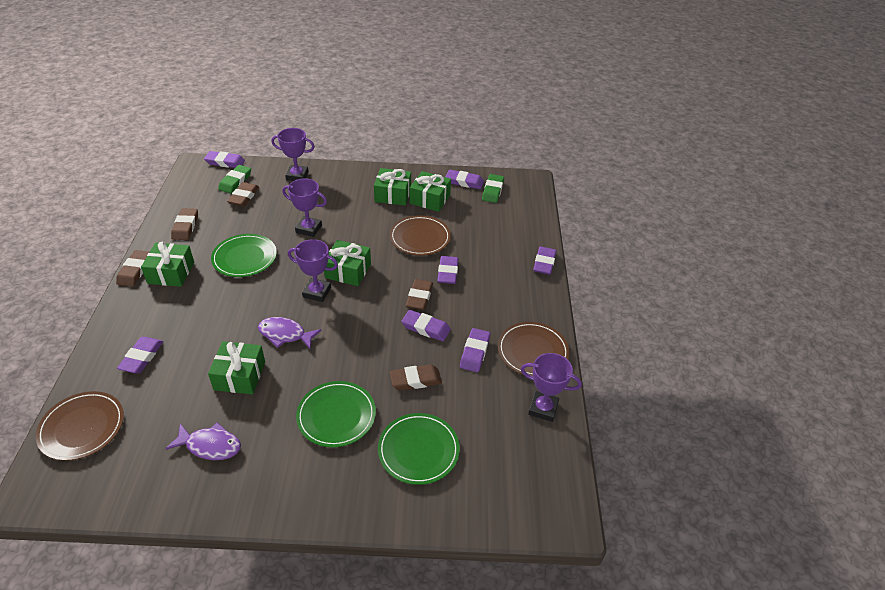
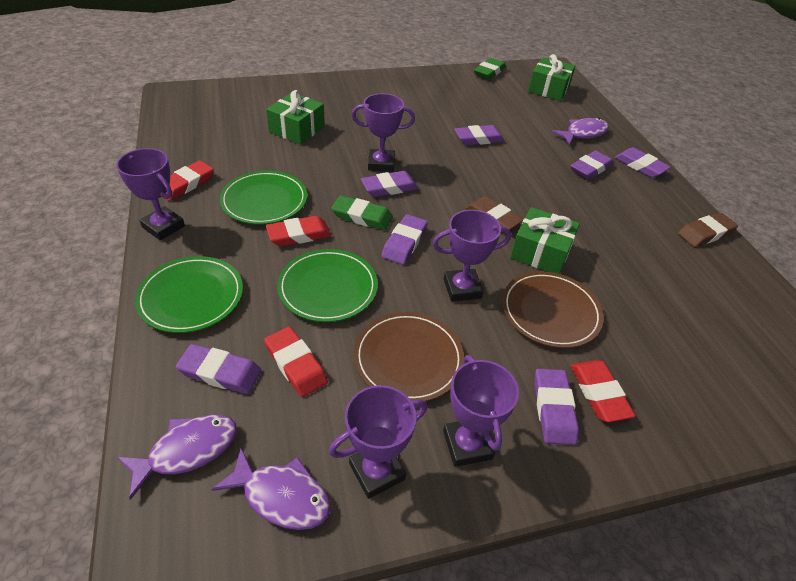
brown eraser: [116,250,149,287] [171,208,198,240] [227,182,259,206] [390,365,442,390] [406,279,433,310] = 5 -> [465,196,524,233] [678,213,738,247] = 2
brown plate: [36,391,124,461] [390,215,451,256] [498,322,570,376] = 3 -> [354,312,464,401] [502,271,604,348] = 2
green gift: [141,242,194,287] [208,341,265,394] [324,240,371,286] [374,168,411,206] [410,171,451,212] = 5 -> [266,90,325,145] [510,207,580,274] [528,54,575,101] = 3
purple fish: [165,422,241,460] [258,317,322,350] = 2 -> [117,415,237,500] [211,448,331,530] [552,118,609,145] = 3
purple trophy: [271,128,315,181] [282,178,327,237] [288,239,338,302] [521,353,582,422] = 4 -> [116,148,185,240] [329,385,427,499] [351,93,415,172] [433,210,511,302] [443,355,519,467] = 5
red eraser: none = 0 -> [165,160,214,201] [264,326,328,397] [266,216,331,246] [570,360,636,422] = 4

